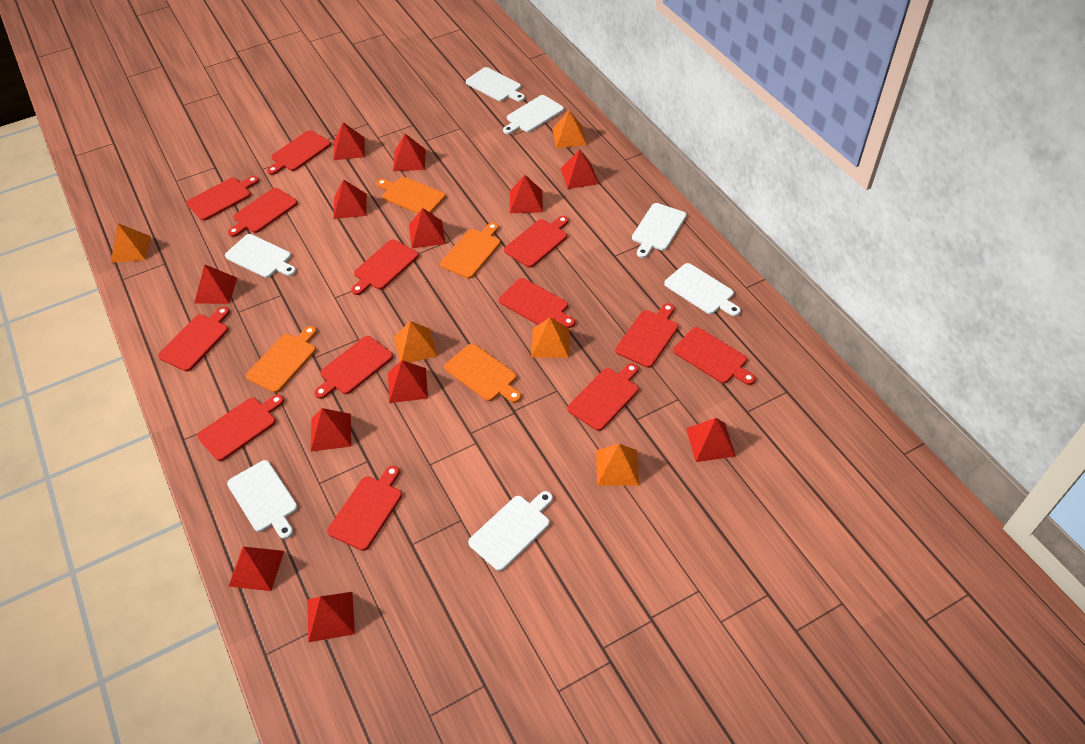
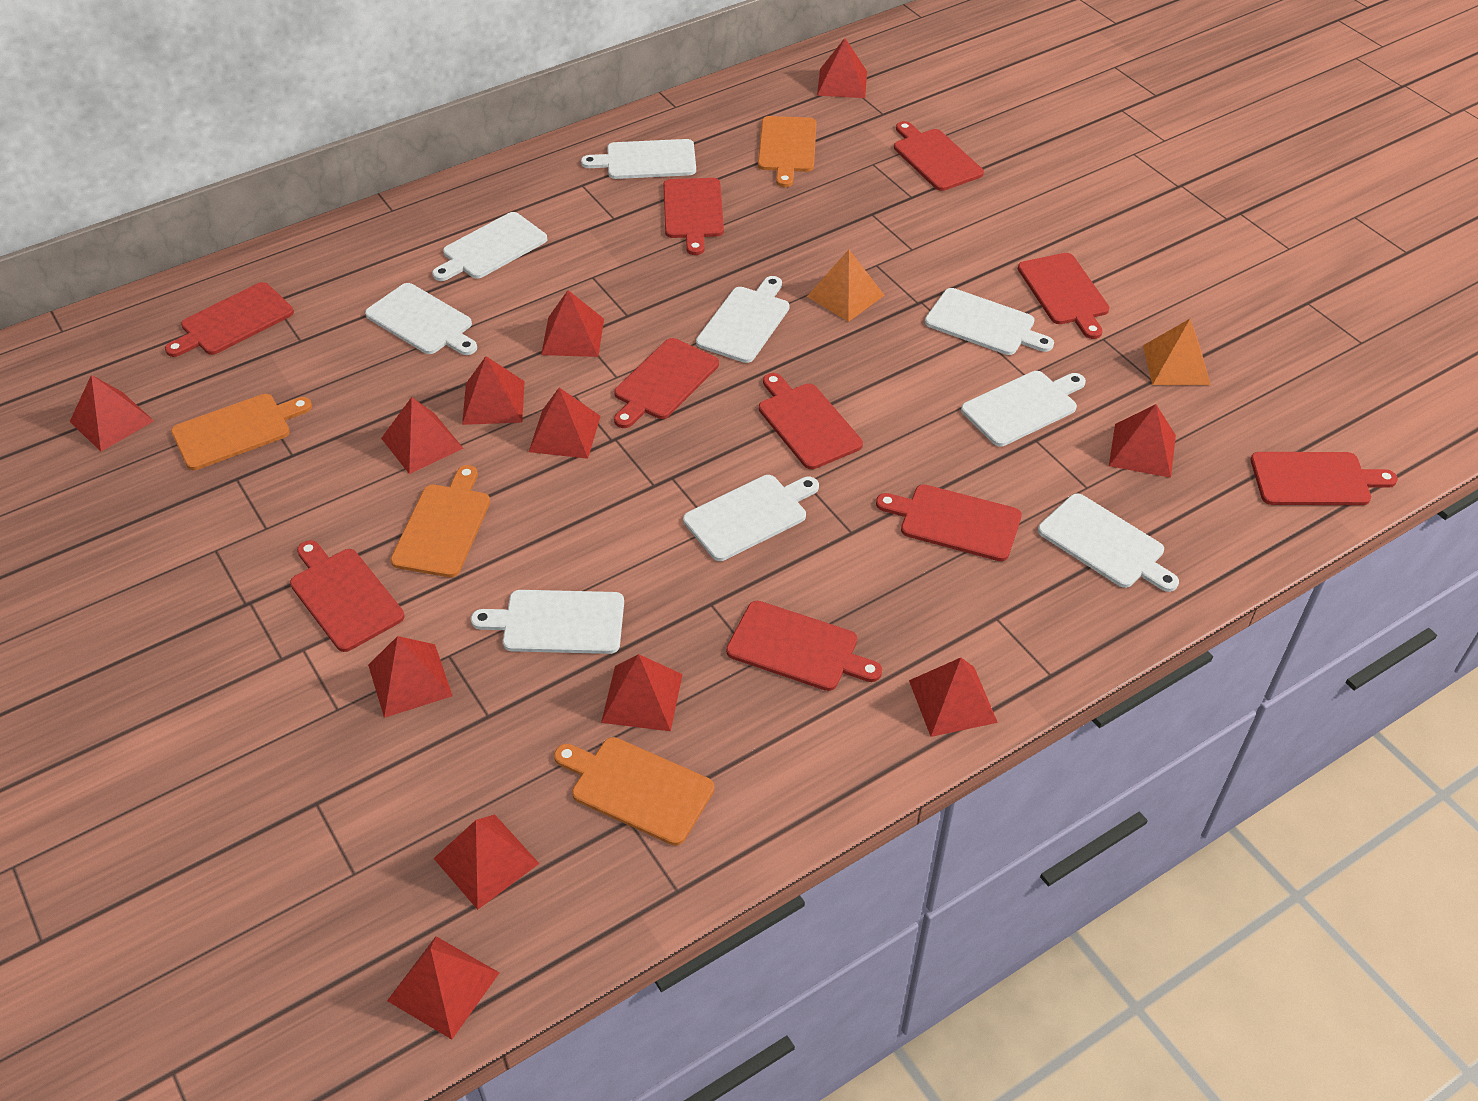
orange pyramid: [111,223,151,263] [394,321,438,363] [531,317,570,358] [552,110,587,148] [596,444,639,486] = 5 -> [807,250,885,322] [1143,319,1211,385] = 2
red cutting board: [158,307,230,372] [186,176,259,221] [197,394,284,461] [228,188,298,237] [267,130,331,175] [314,336,393,399] [327,465,402,551] [351,239,419,295] [499,278,575,328] [504,216,569,267] [568,363,639,431] [615,303,678,368] [673,327,756,385] = 13 -> [165,282,294,357] [290,540,405,652] [614,338,719,428] [663,178,724,255] [726,601,882,691] [759,373,863,469] [876,484,1022,561] [894,121,984,191] [1018,253,1109,339] [1251,452,1398,505] = 10
white cutting board: [225,234,296,278] [227,460,298,539] [466,67,525,102] [468,491,553,571] [503,95,564,134] [632,203,687,258] [664,263,741,316] = 7 -> [365,283,477,355] [432,212,547,281] [471,590,624,654] [581,139,696,179] [683,475,819,561] [696,276,789,363] [925,288,1054,355] [961,371,1086,446] [1038,494,1179,592] = 9

